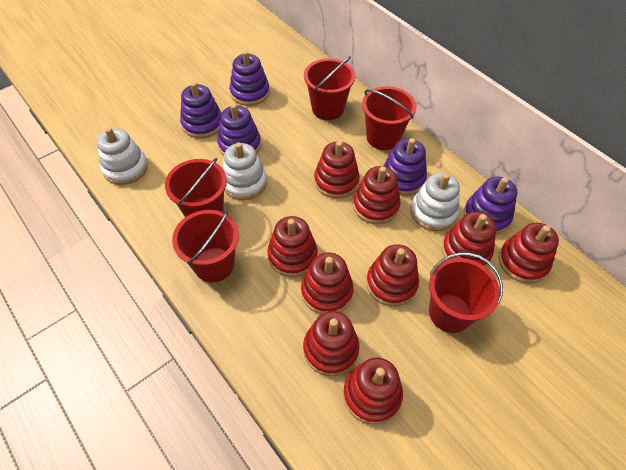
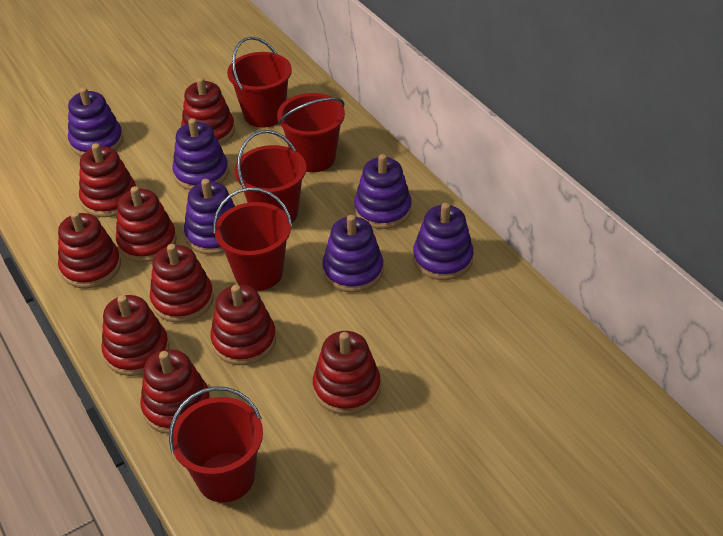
purple stacking toy: [180,82,221,138] [217,104,261,156] [230,51,270,106] [383,138,427,196] [464,176,517,235] = 5 -> [68,87,123,156] [172,118,229,190] [184,179,235,255] [322,215,384,293] [354,154,412,229] [413,203,474,280] = 6
white stacking toy: [97,127,148,185] [222,143,267,200] [410,173,460,231] = 3 -> none = 0

